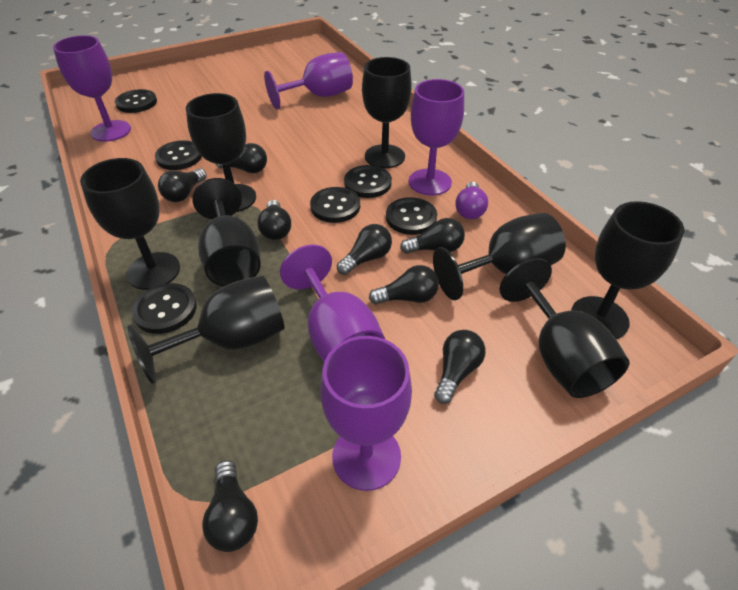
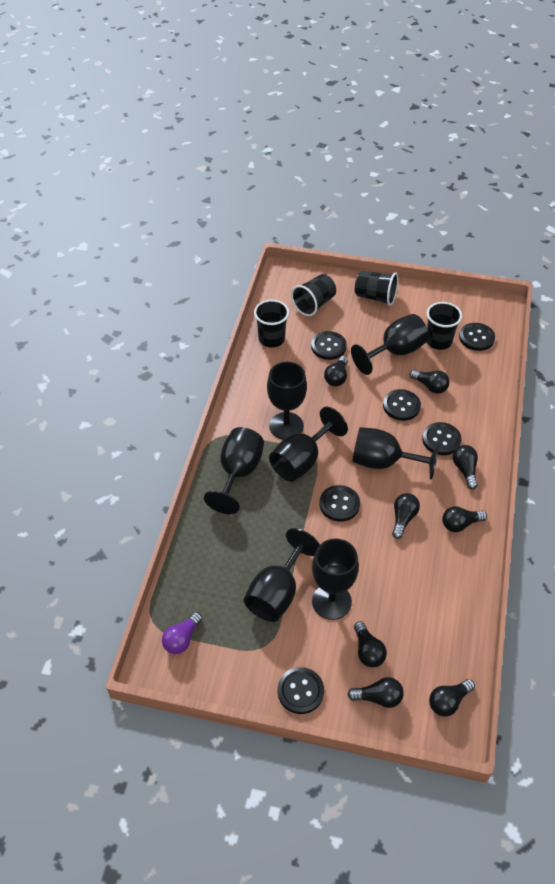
black cup: none = 0 -> [254,300,289,347] [291,274,336,316] [355,271,398,306] [427,302,462,350] = 4
black goblet: [80,158,180,290] [127,275,285,384] [186,93,256,212] [192,178,261,287] [362,57,412,168] [433,213,566,300] [499,258,630,398] [571,201,684,339] = 8 -> [204,427,264,514] [244,528,320,622] [267,362,307,440] [269,407,348,482] [312,538,359,620] [351,314,429,375] [352,427,439,479] = 7
purple goblet: [53,35,131,142] [264,52,353,109] [280,245,385,362] [321,336,412,491] [409,79,464,196] = 5 -> none = 0

